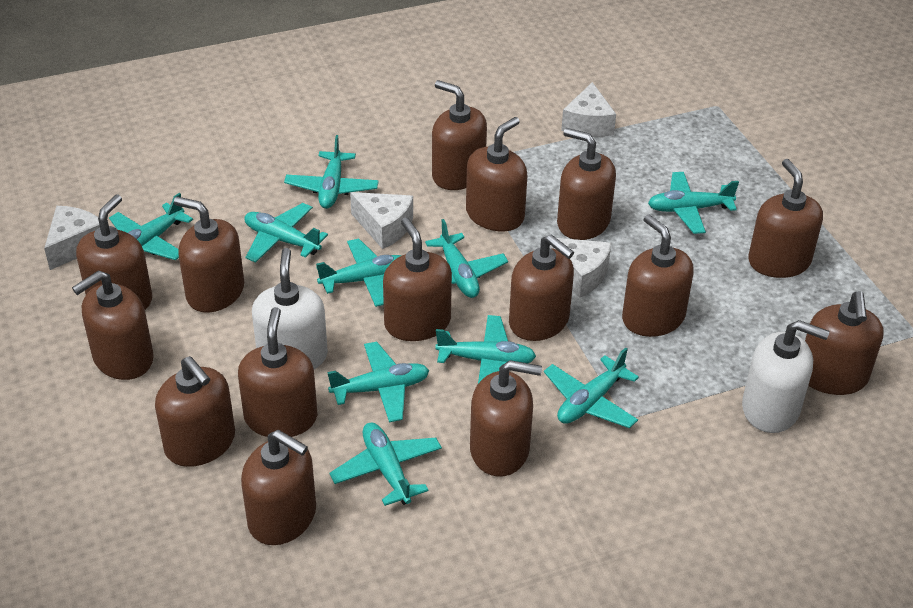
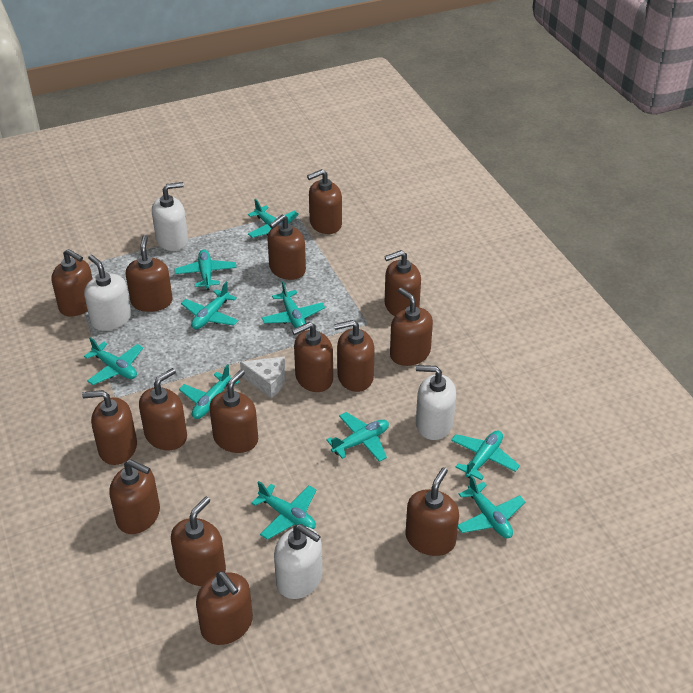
white cheese: [44,206,100,270] [350,192,413,249] [550,238,611,298] [561,82,616,137] = 4 -> [240,357,286,399] = 1
white soap dispenser: [252,248,328,369] [742,320,830,433] = 2 -> [84,255,131,331] [152,182,188,251] [274,524,323,599] [416,365,456,440] = 4

